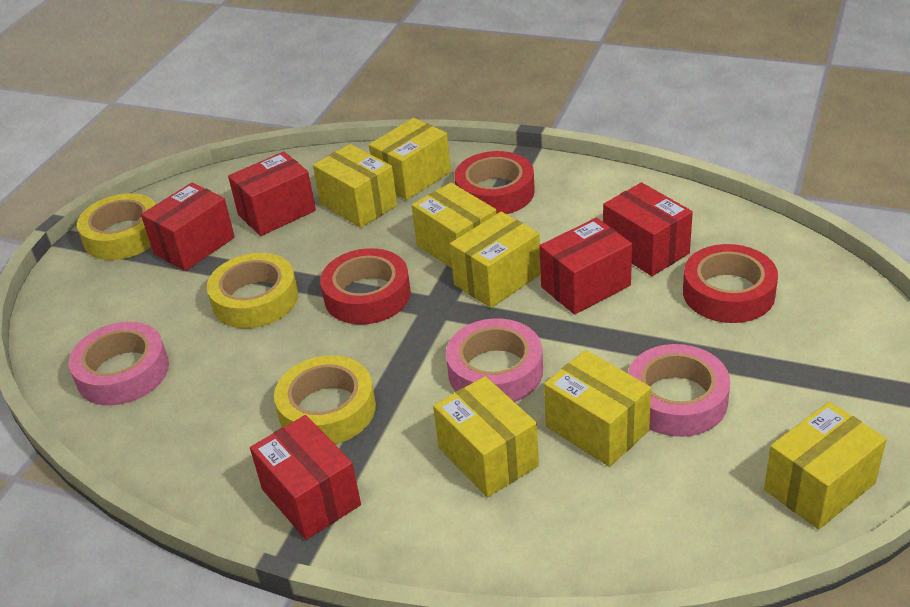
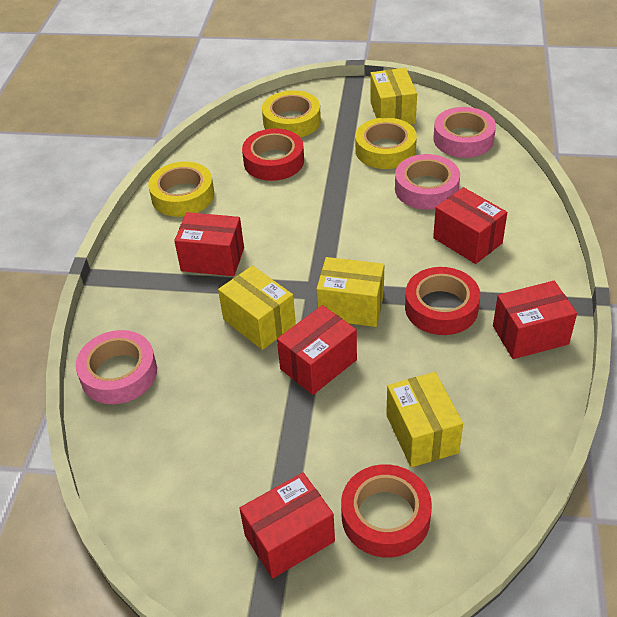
yellow box: [313,144,397,228] [369,118,451,200] [412,183,496,268] [433,376,539,497] [450,212,541,308] [544,350,651,467] [764,402,887,530] = 7 -> [218,266,296,350] [317,257,384,327] [370,68,417,124] [386,372,463,467] = 4

